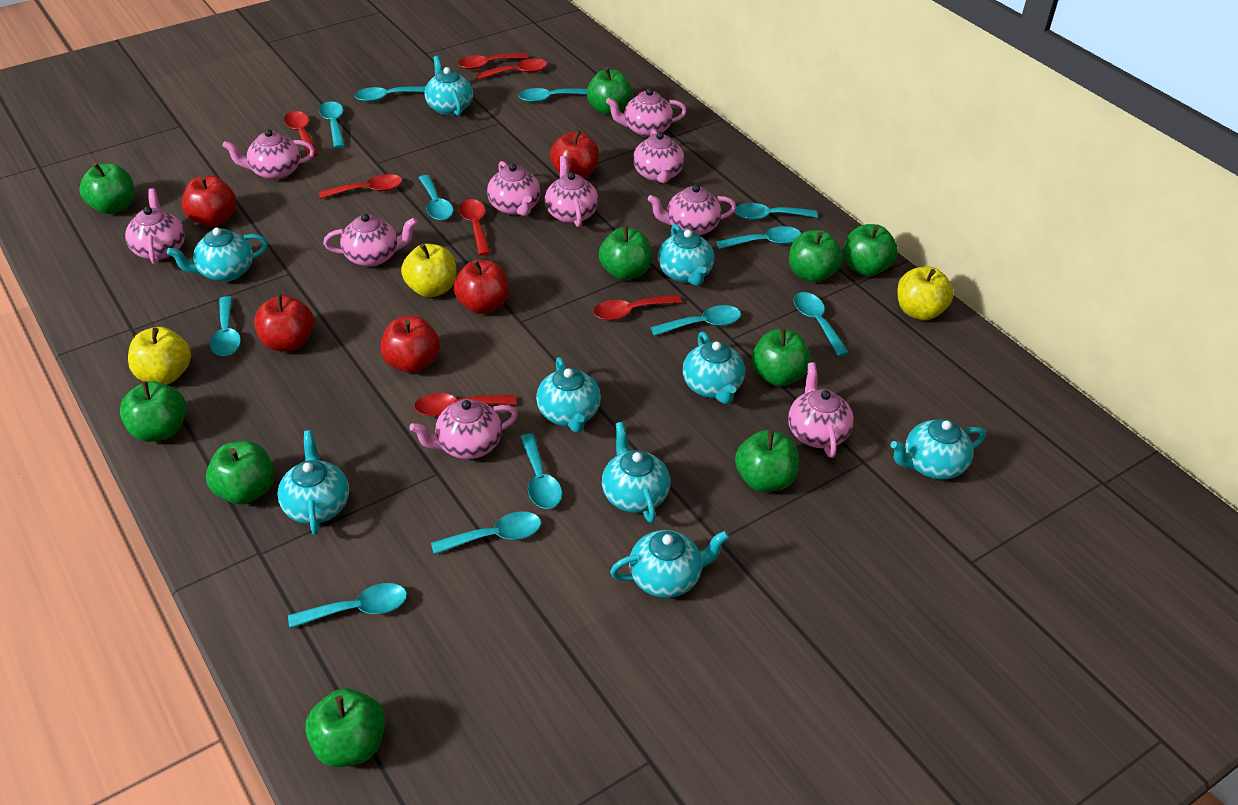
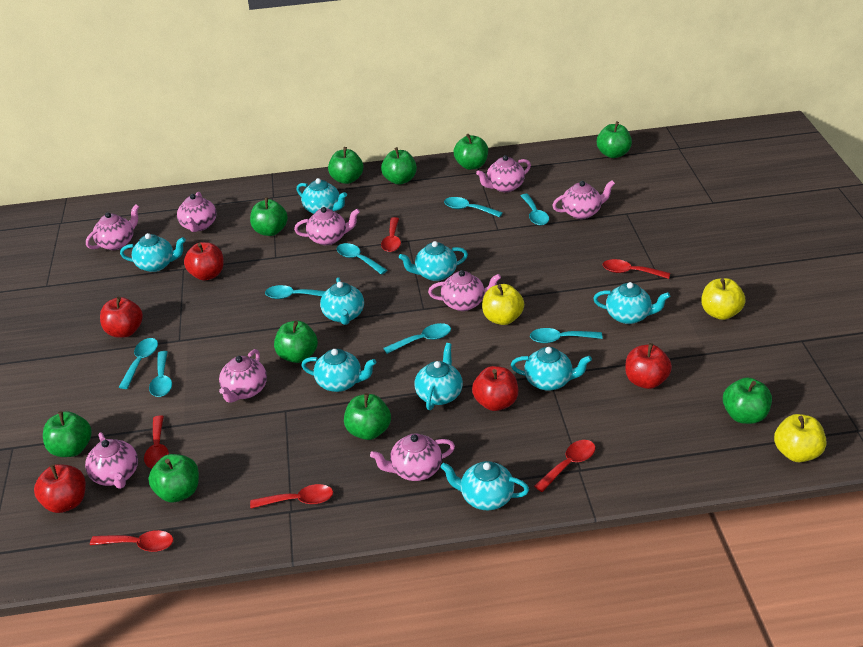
pink teapot: [125,188,185,264] [223,129,315,180] [323,214,417,267] [409,399,518,459] [487,161,541,216] [545,156,598,227] [606,88,687,137] [633,129,684,183] [648,184,736,235] [788,362,854,458] = 10 -> [85,432,138,489] [86,204,139,250] [177,192,216,232] [219,349,267,403] [294,207,360,245] [370,433,455,481] [428,270,501,311] [476,155,531,192] [552,181,615,219] = 9
red spoon: [284,111,319,157] [319,174,402,199] [414,393,516,416] [458,53,528,70] [459,199,491,255] [476,59,547,80] [593,294,682,320] = 7 -> [90,530,173,552] [144,415,169,468] [250,484,333,509] [381,217,401,252] [534,440,595,492] [603,259,670,279] = 6
turquoise spoon: [210,296,241,356] [288,583,407,628] [319,101,345,148] [355,86,426,102] [419,175,453,220] [431,512,541,555] [519,88,587,103] [520,433,562,509] [651,305,741,336] [716,226,801,249] [734,203,818,220] [793,292,849,356] = 12 -> [119,338,158,389] [149,351,172,397] [265,285,325,299] [337,243,387,275] [383,323,451,354] [444,197,503,217] [521,194,549,225] [530,328,603,343] = 8

